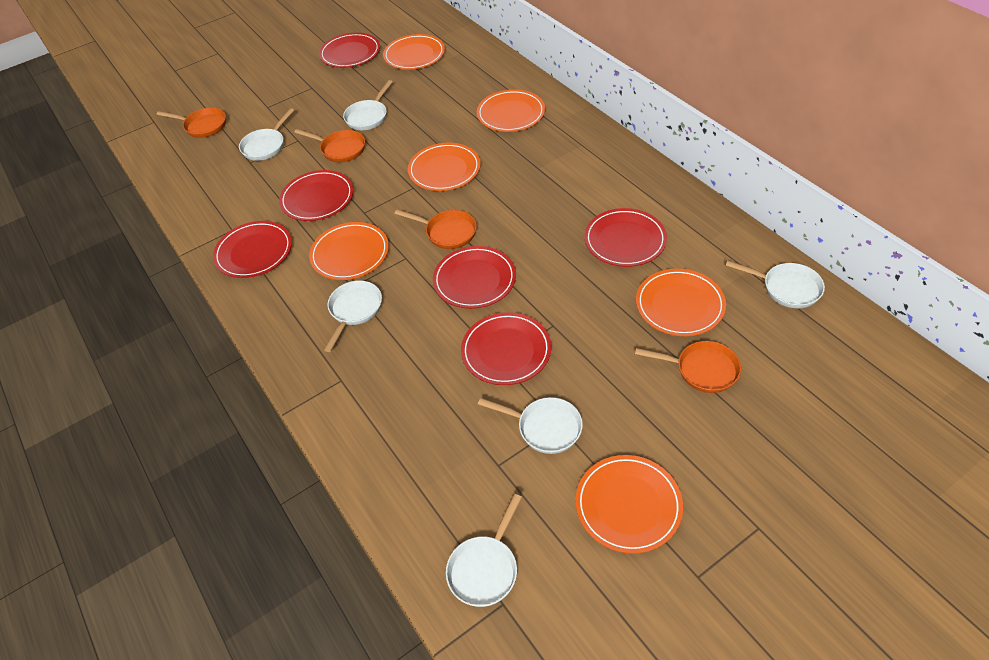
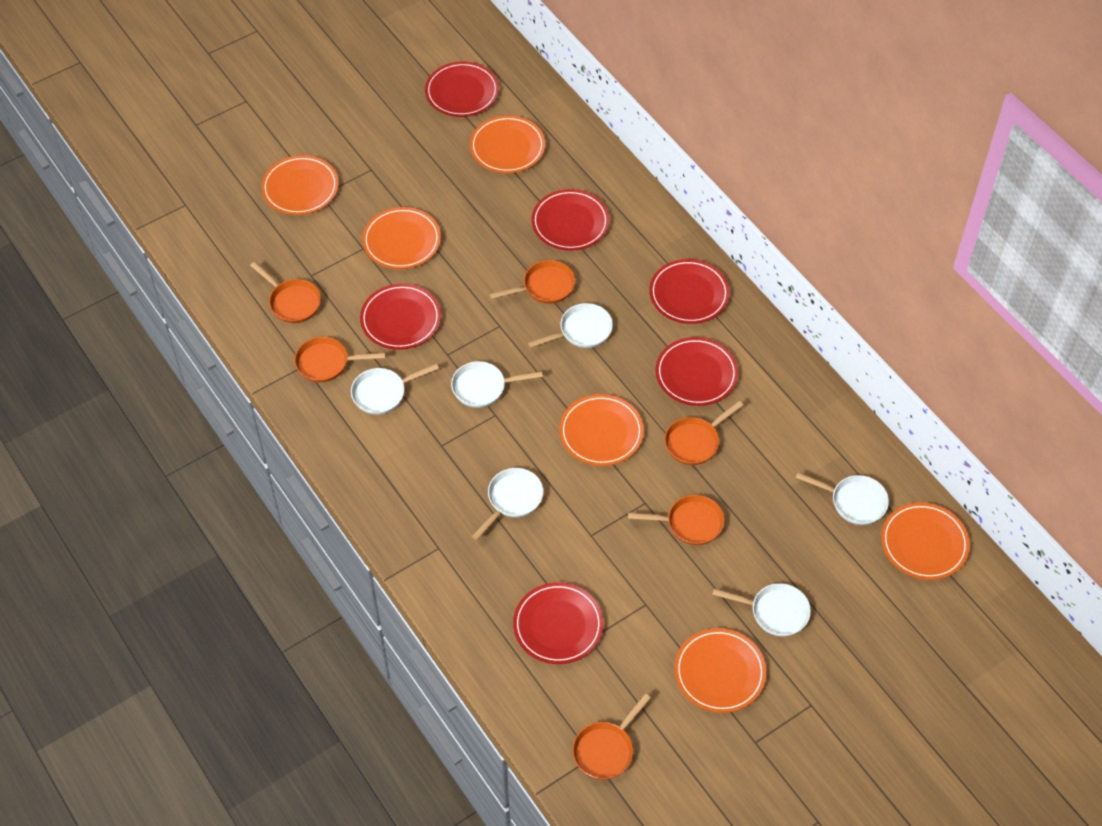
orange pan: [157,108,226,138] [294,129,365,162] [395,209,477,249] [635,341,741,393] = 4 -> [250,262,321,323] [294,337,385,382] [490,260,575,304] [572,694,651,780] [628,495,724,545] [665,401,743,465] = 6

